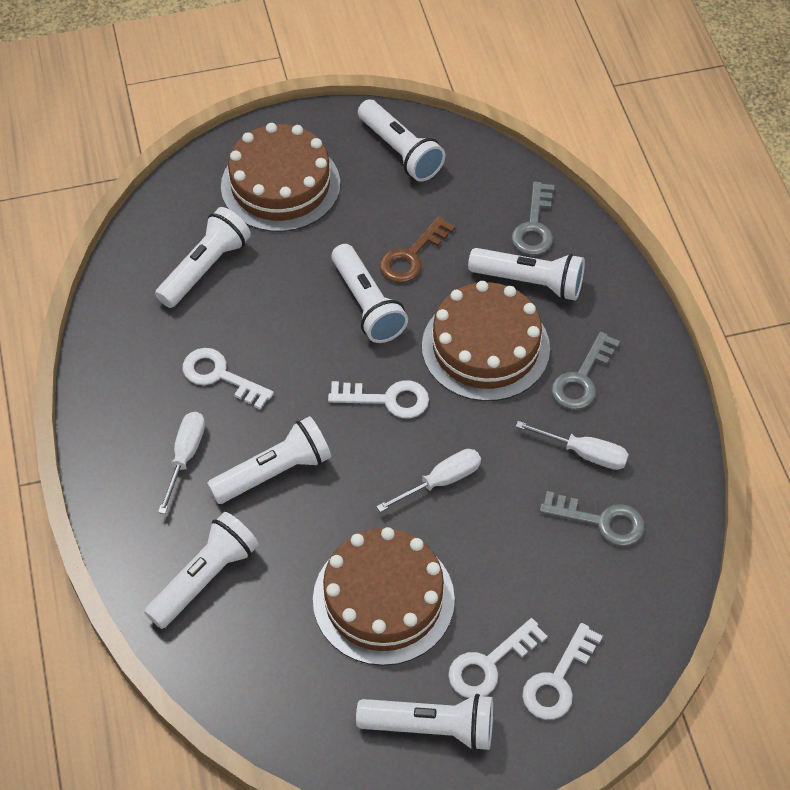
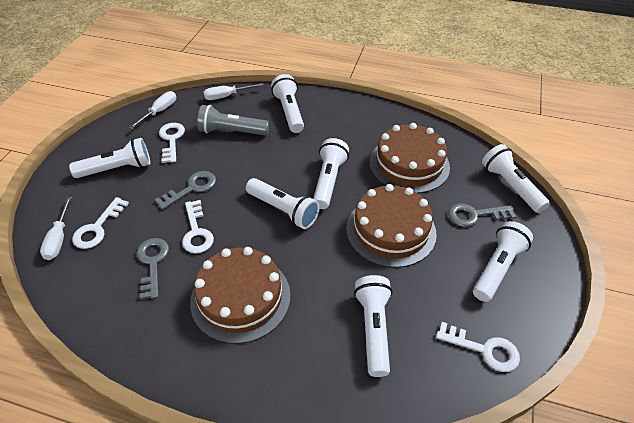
brown key: [380,216,455,283] = 1 -> none = 0
grey flashlight: none = 0 -> [197,105,269,135] = 1

